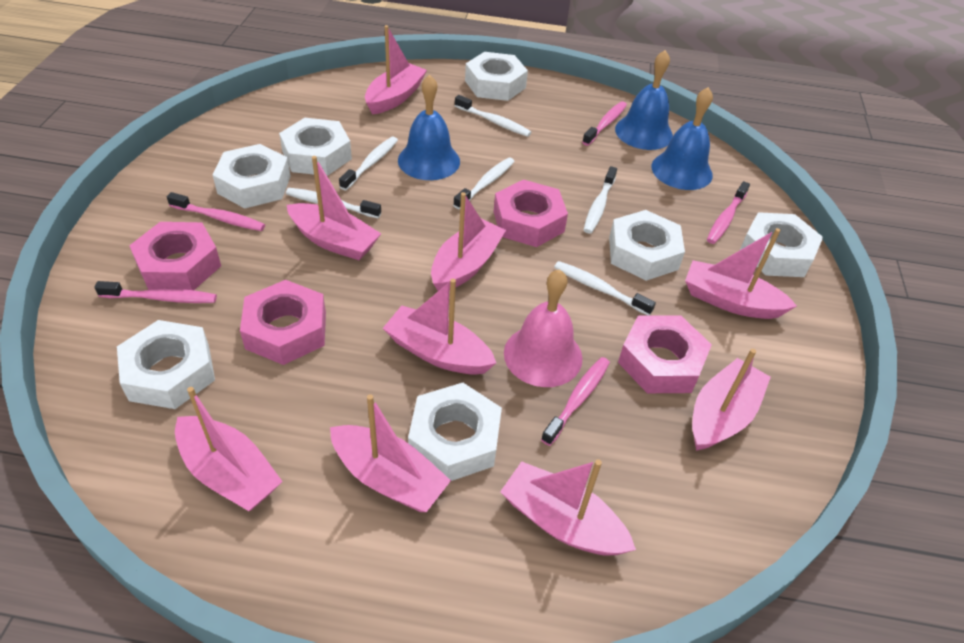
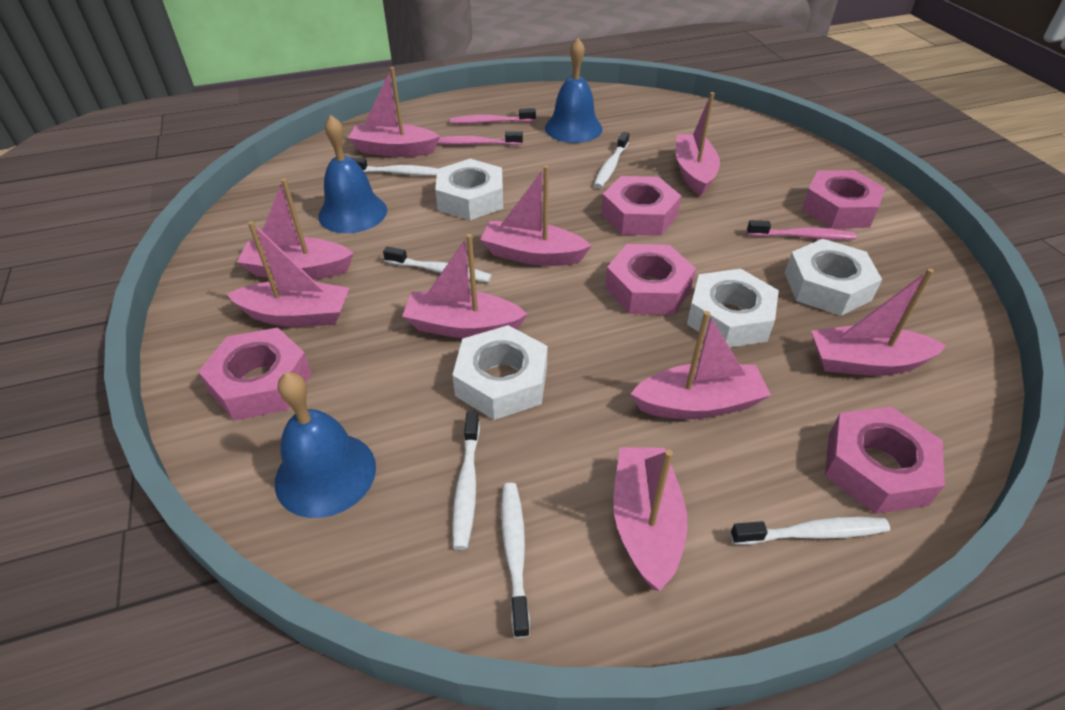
pink bell: [504,269,583,387] = 1 -> none = 0
pink nut: [129,222,221,290] [240,280,326,365] [494,179,568,247] [618,315,712,393] = 4 -> [198,328,312,421] [601,176,681,236] [605,244,696,315] [802,170,885,228] [825,406,945,514] = 5
pink toothbrush: [94,281,217,303] [167,192,265,231] [541,357,610,446] [582,102,627,146] [707,181,750,244] = 5 -> [437,131,523,145] [450,108,536,124] [747,220,856,240] = 3
white nut: [117,320,215,409] [213,144,291,208] [279,118,352,176] [408,383,502,481] [465,52,528,101] [609,210,685,281] [740,212,823,277] = 7 -> [435,159,503,220] [452,325,548,420] [687,269,779,347] [785,239,882,316] = 4

